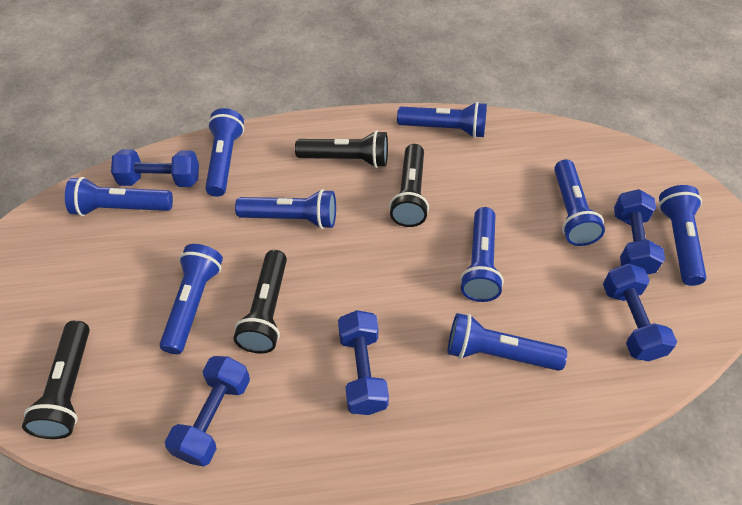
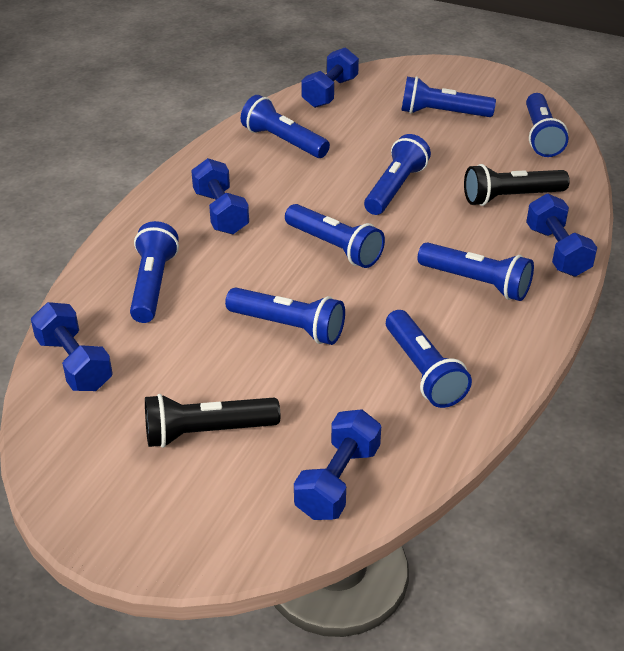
black flashlight: [22,320,90,439] [234,250,287,354] [295,130,388,168] [389,144,429,227] = 4 -> [145,394,280,448] [464,164,570,206] = 2

